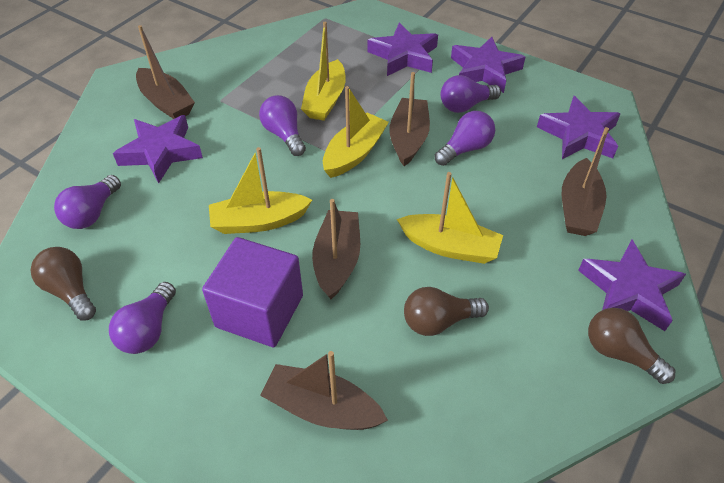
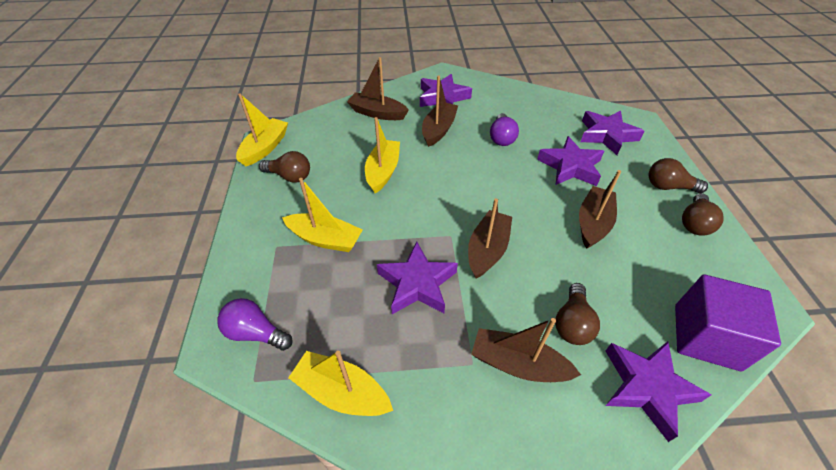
brown light bulb: [31,247,96,320] [404,287,489,336] [588,308,675,384] = 3 -> [259,151,310,183] [555,283,600,345] [648,158,708,193] [682,193,724,236] = 4
purple light bulb: [54,175,121,229] [109,282,176,354] [259,95,306,156] [435,111,495,166] [441,75,501,113] = 5 -> [217,298,293,351] [490,113,519,146] = 2

